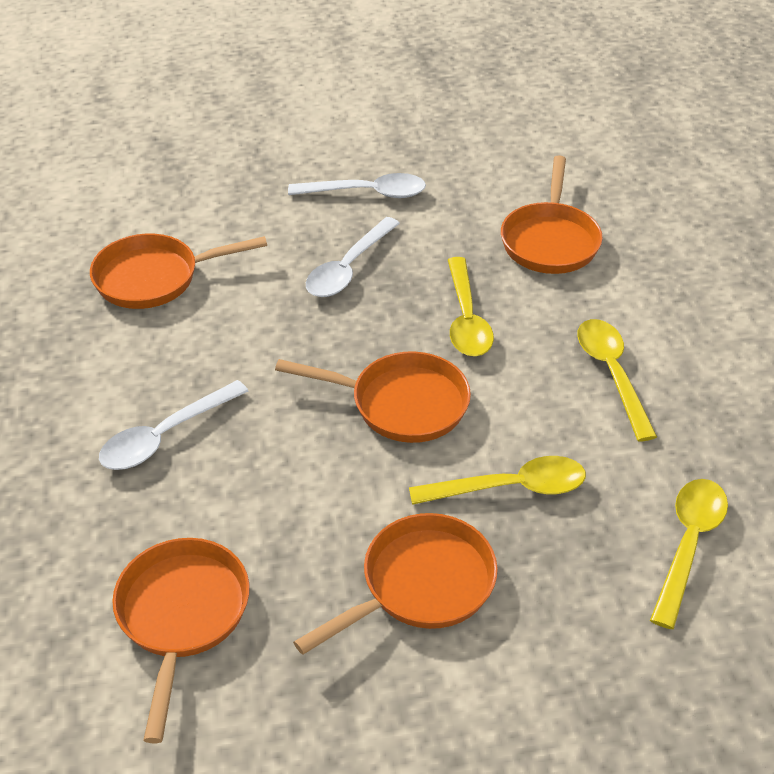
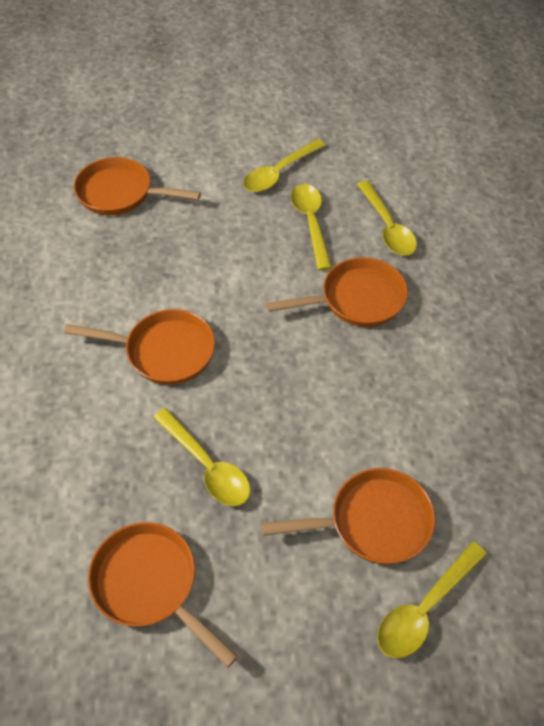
white spoon: [99,380,249,470] [288,173,426,198] [306,217,400,297] = 3 -> none = 0
yellow spoon: [409,456,586,505] [448,257,494,356] [577,319,657,442] [650,479,728,629] = 4 -> [153,408,251,506] [243,139,326,192] [291,184,332,270] [357,180,417,256] [377,542,487,658] = 5

